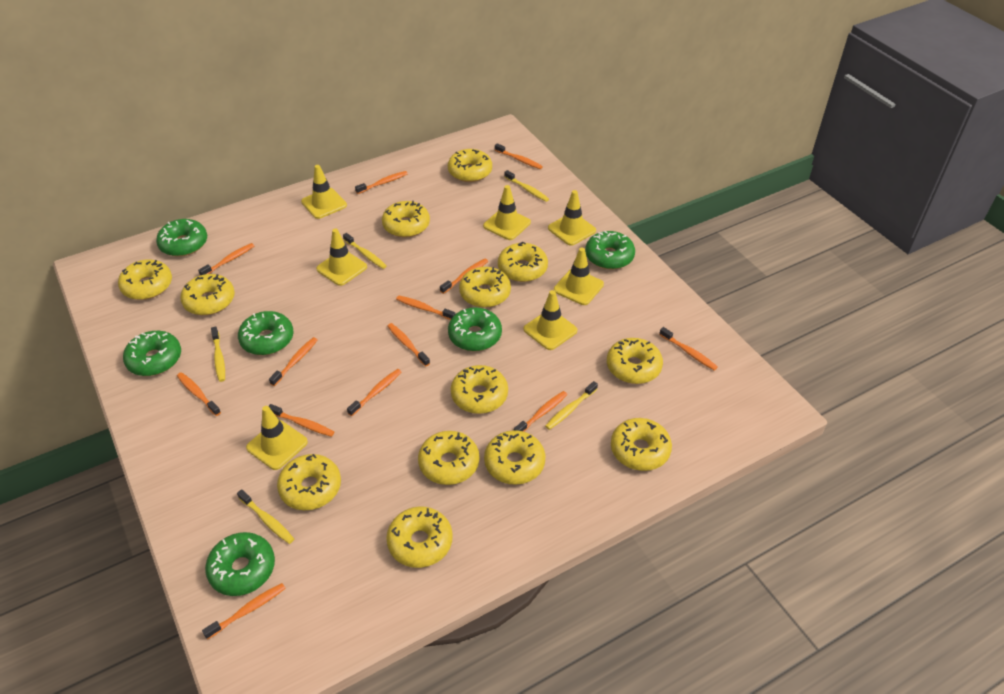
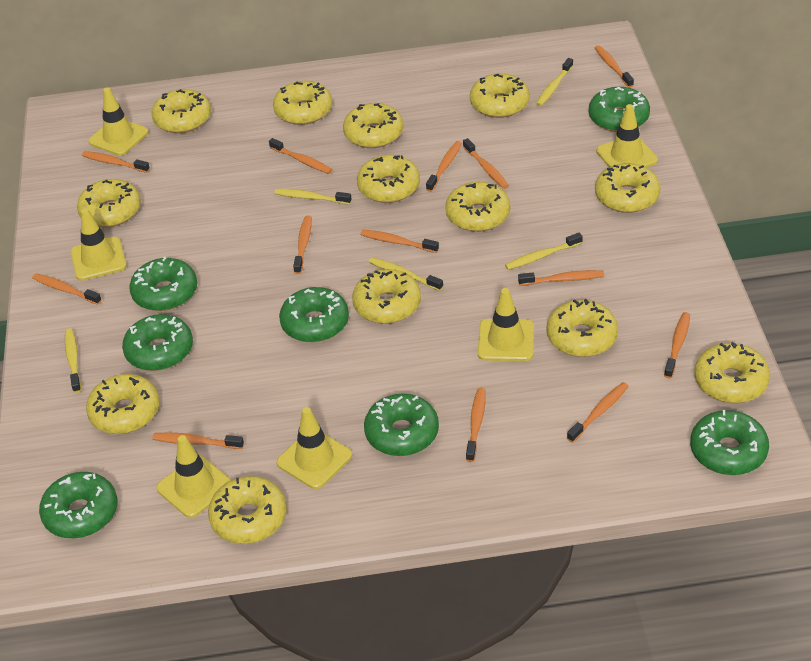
green donut: [123,331,181,376] [156,219,207,257] [205,532,275,596] [238,311,293,355] [448,307,502,351] [585,231,635,269] = 6 -> [39,472,117,539] [122,314,193,371] [129,257,197,311] [279,287,349,342] [364,394,439,456] [589,87,650,132] [690,410,769,475] = 7
yellow traffic cone: [246,406,308,470] [301,165,347,219] [316,228,367,286] [483,185,531,240] [524,290,577,350] [548,190,596,246] [554,248,604,305] = 7 -> [71,208,127,281] [89,88,149,156] [156,435,231,518] [277,407,352,489] [478,288,534,361] [596,104,658,168] = 6

